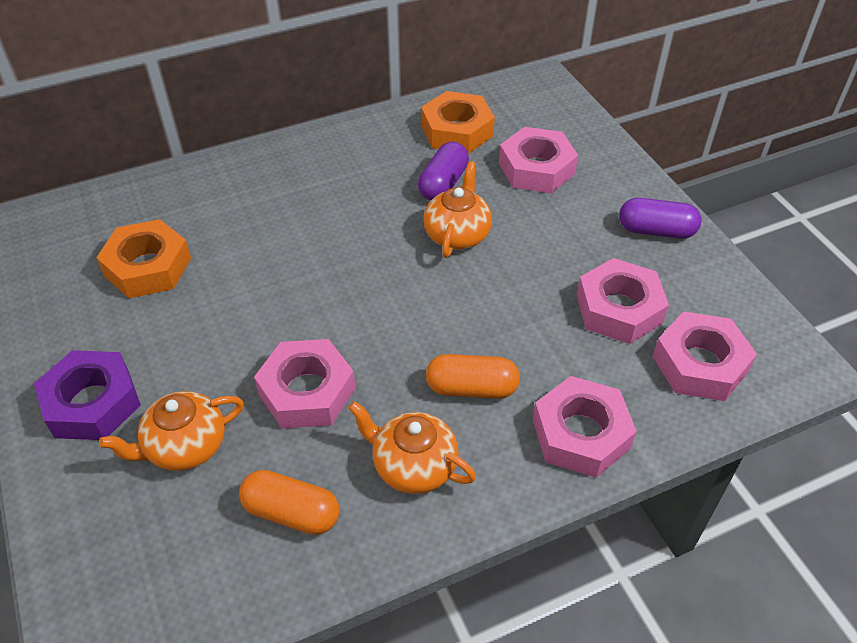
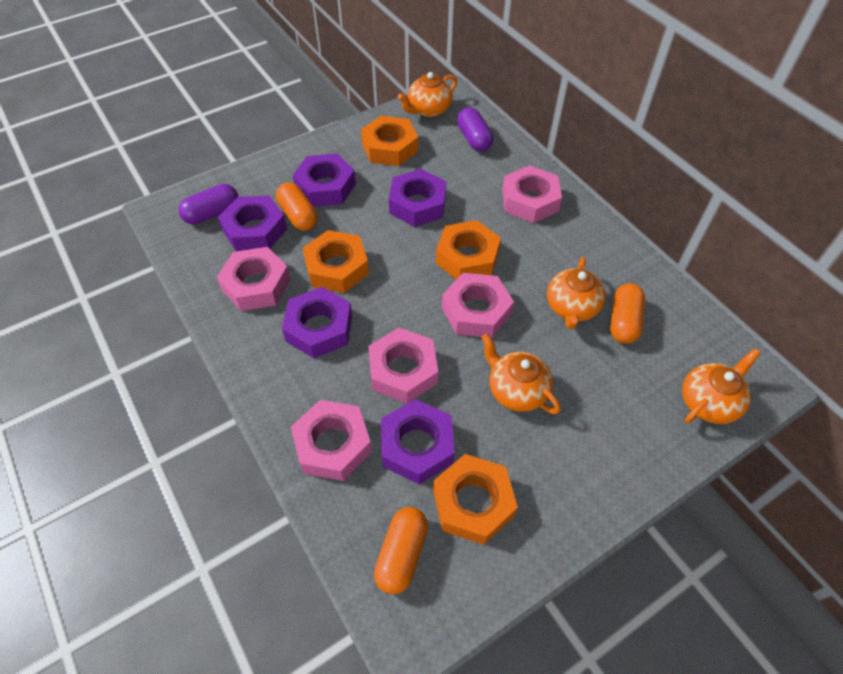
orange capsule: [239,470,339,535] [426,354,520,399] = 2 -> [276,182,318,231] [374,507,428,594] [610,283,645,344] = 3
orange nut: [96,219,191,298] [421,91,495,154] = 2 -> [303,230,369,293] [361,116,418,166] [433,454,518,545] [436,220,501,279] = 4
orange teapot: [99,391,244,471] [348,401,476,494] [423,162,492,258] = 3 -> [398,72,457,117] [481,333,560,414] [547,257,606,329] [682,348,760,424] = 4
purple nut: [34,350,141,440] = 1 -> [218,195,287,251] [282,287,352,358] [292,153,356,207] [381,399,455,484] [389,169,446,227] = 5

